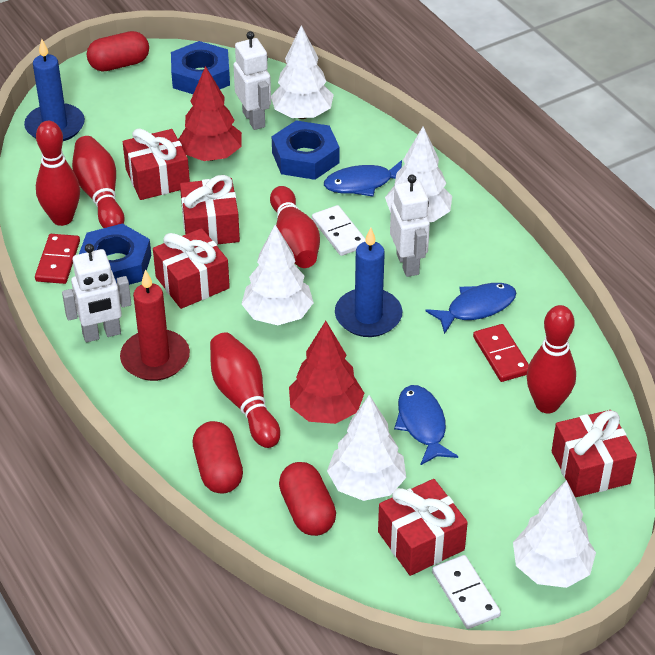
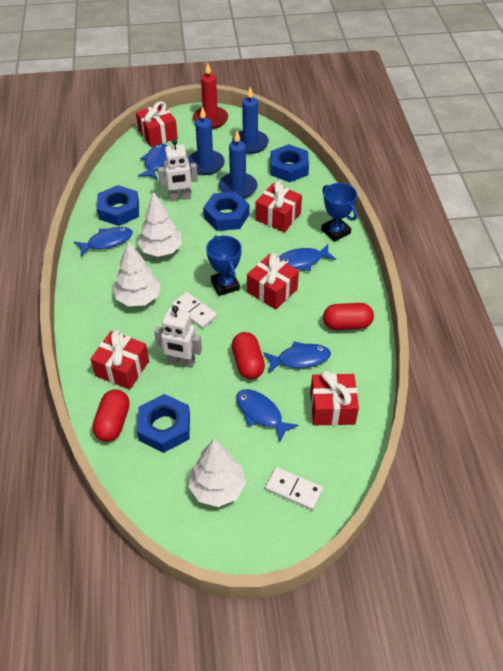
blue candle: [24,39,85,141] [335,227,402,337] = 2 -> [188,107,225,175] [219,131,258,199] [232,86,269,154] = 3
blue fish: [324,160,402,197] [394,385,458,466] [426,283,516,334] = 3 -> [74,227,133,256] [138,144,167,180] [236,389,299,442] [264,341,331,373] [279,244,336,271] = 5
blue nut: [79,224,151,285] [171,41,230,94] [272,120,340,180] = 3 -> [97,185,139,226] [137,394,190,453] [203,192,249,231] [270,144,309,182] = 4
blue trophy: none = 0 -> [206,235,242,296] [321,183,357,242] = 2
red bowling pin: [36,121,80,226] [72,136,124,228] [210,332,280,448] [270,186,320,268] [526,305,576,413] = 5 -> none = 0
red domino: [35,234,80,284] [473,324,529,382] = 2 -> none = 0
red tree: [178,66,242,161] [289,321,364,424] = 2 -> none = 0
white robot: [62,244,131,342] [233,31,271,130] [390,175,430,277] = 3 -> [154,306,202,368] [158,139,198,201] = 2
white tree: [242,225,314,325] [271,25,334,119] [327,395,406,501] [385,126,452,222] [513,480,596,588] = 5 -> [113,241,161,306] [137,191,182,257] [188,439,246,507] = 3

